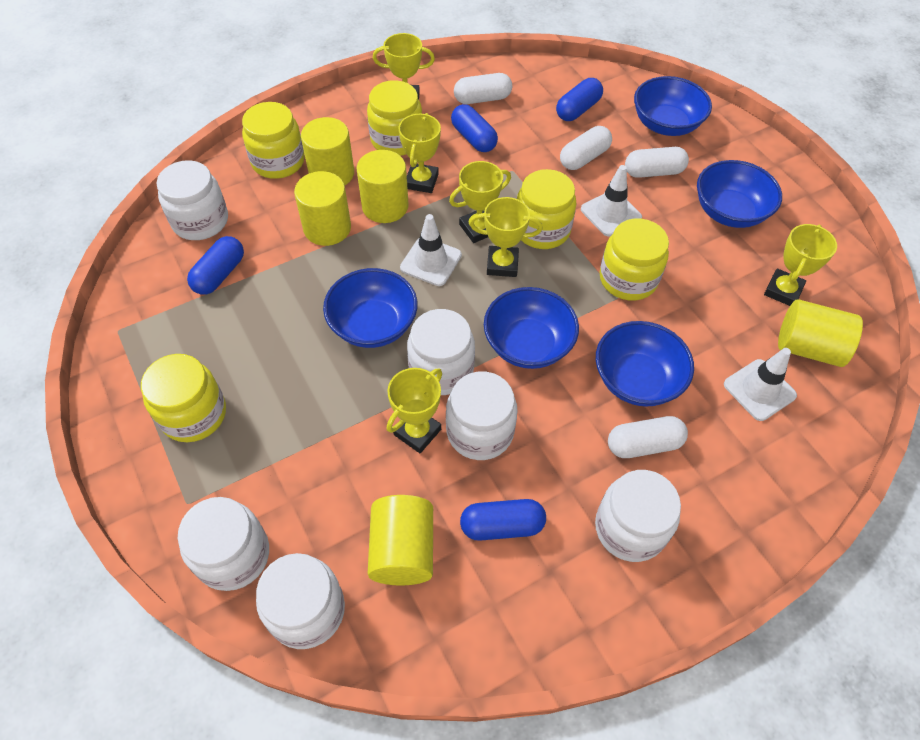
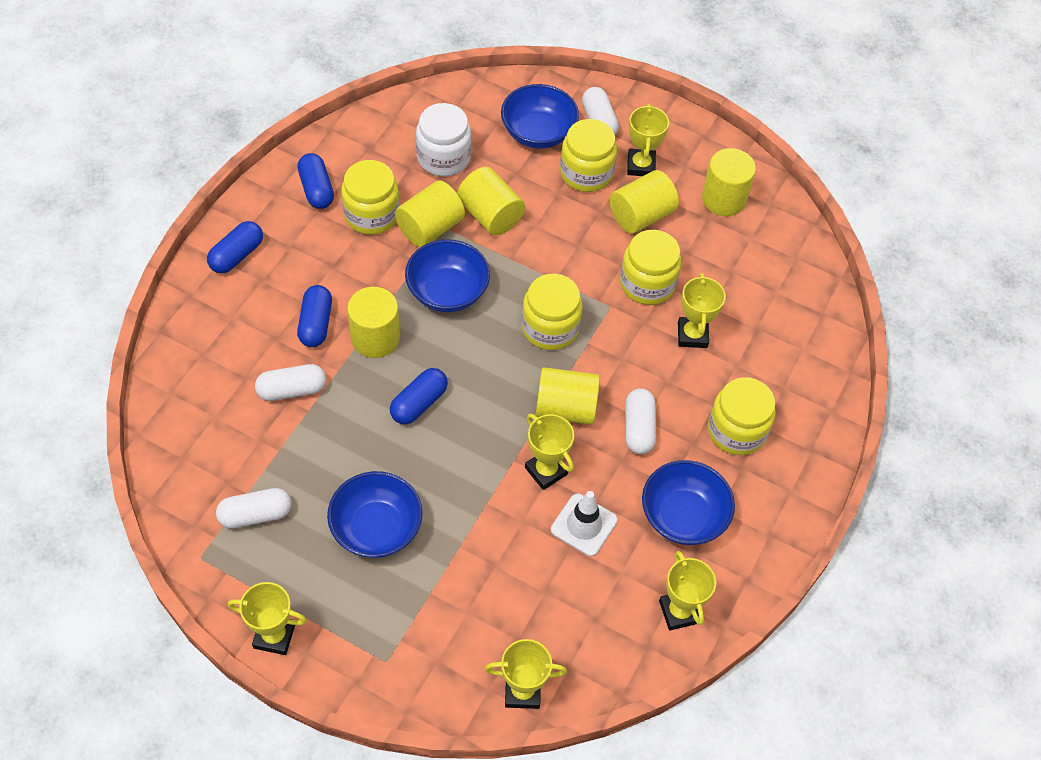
blue bowl: [323,268,418,348] [484,287,579,369] [596,321,694,407] [634,76,712,136] [697,160,782,228] = 5 -> [327,471,422,558] [405,239,490,312] [501,84,579,149] [642,460,735,545] = 4
white jar: [157,160,228,240] [178,497,269,591] [256,553,345,649] [407,309,475,395] [446,371,518,460] [595,470,681,562] = 6 -> [416,103,471,176] = 1
white traffic cone: [400,214,462,286] [581,165,642,236] [724,348,797,421] = 3 -> [551,491,618,556] = 1
yellow cylinder: [294,171,351,246] [301,117,354,185] [356,150,409,223] [368,495,433,585] [778,300,863,367] = 5 -> [347,287,400,358] [395,180,465,247] [457,167,525,236] [536,367,600,425] [610,170,679,234] [702,148,756,216] = 6

